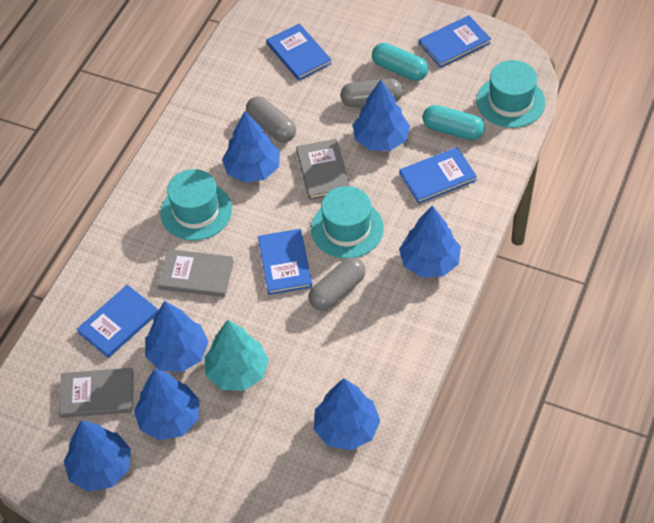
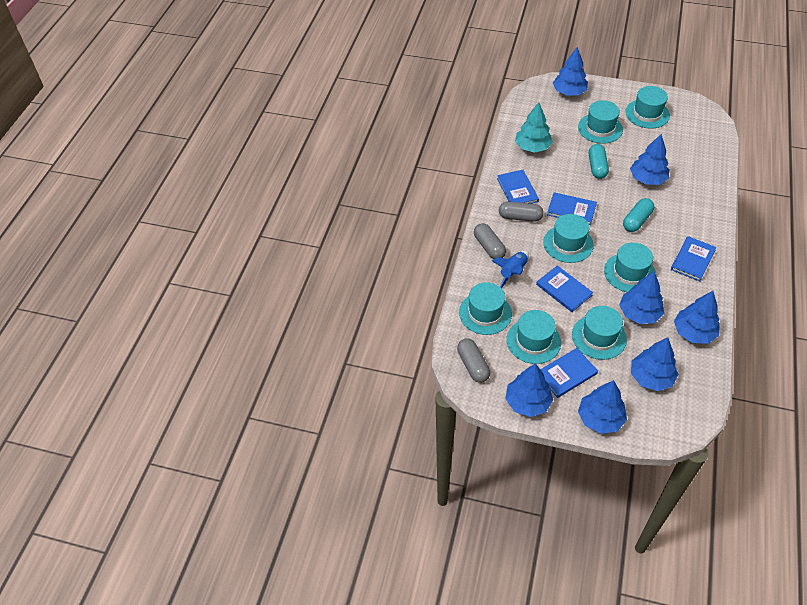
blue rocket: none = 0 -> [492,251,529,288] = 1
grey book: [59,368,134,418] [158,249,234,297] [296,139,350,200] = 3 -> none = 0
turquoise hat: [160,169,232,240] [311,186,384,259] [476,60,545,128] = 3 -> [459,282,512,335] [507,310,561,364] [543,214,594,263] [572,306,627,360] [578,100,623,144] [604,242,656,292] [625,86,670,129] = 7

